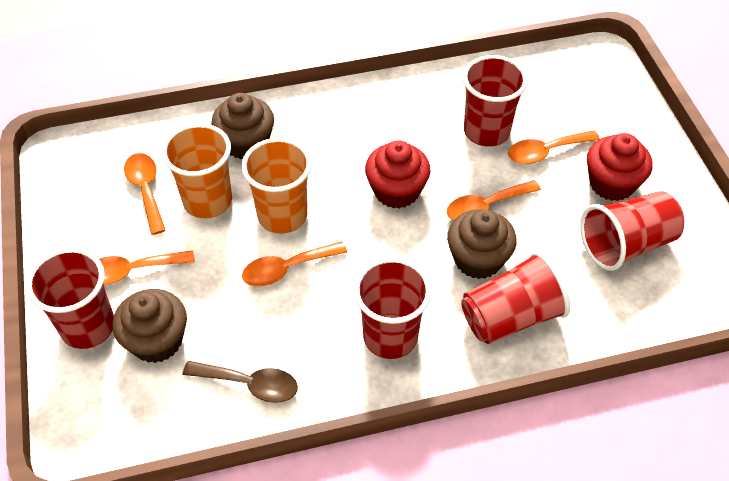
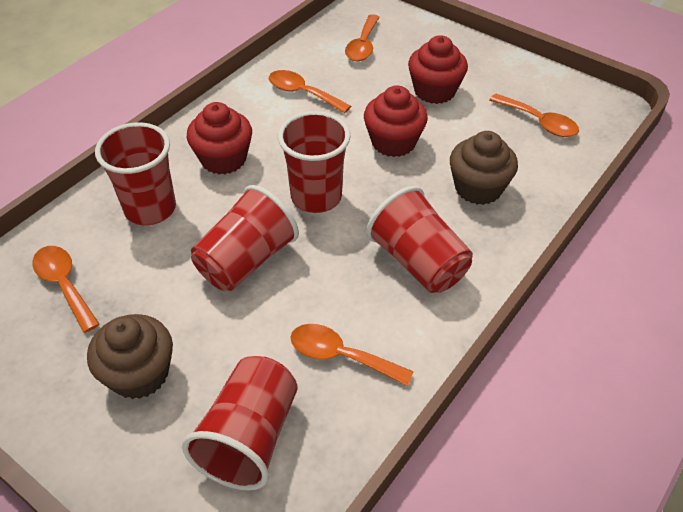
brown cupcake: [112,289,187,363] [211,93,274,159] [447,209,517,279] = 3 -> [87,314,173,399] [450,131,518,205] = 2
brown spoon: [183,361,298,403] = 1 -> none = 0
orange cup: [162,123,232,219] [242,138,312,234] = 2 -> none = 0
red cupcake: [365,141,431,209] [587,133,653,201] = 2 -> [187,102,252,175] [364,85,428,157] [408,35,468,104] = 3

